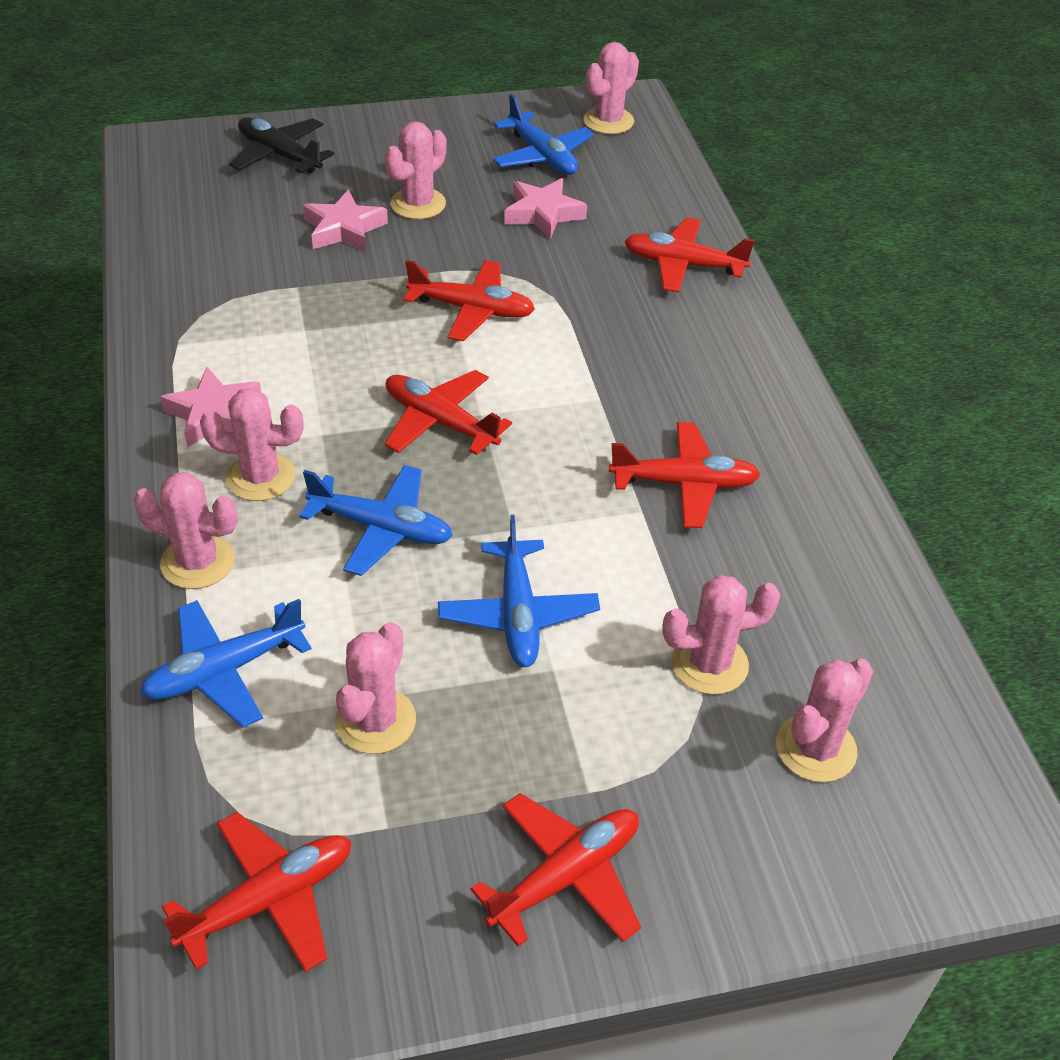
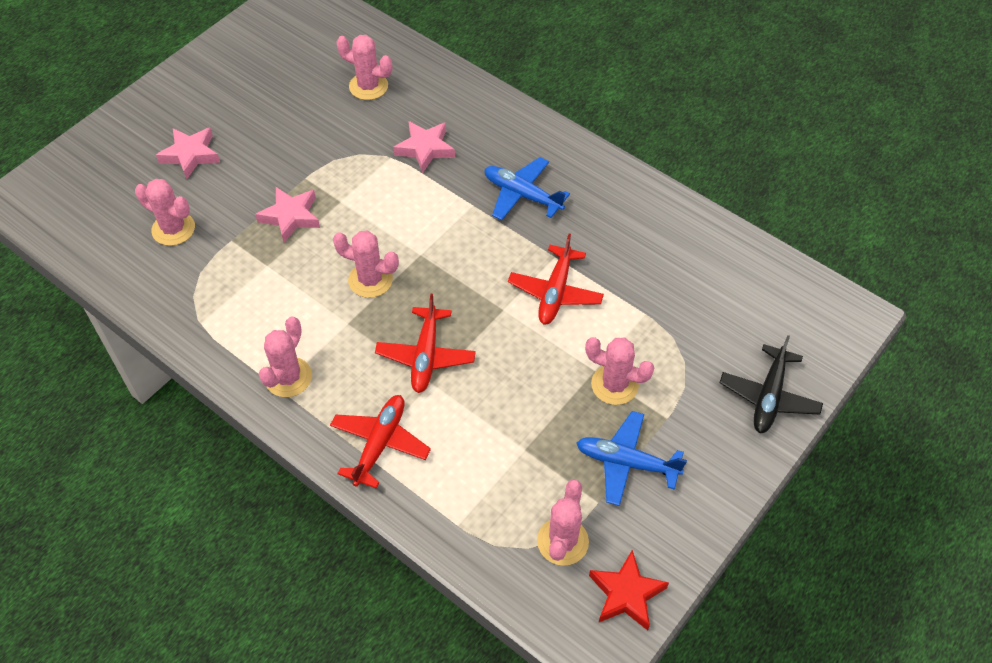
blue plane: [140,599,312,727] [299,465,453,576] [438,515,600,667] [493,94,594,175] = 4 -> [484,157,570,220] [576,411,687,506] = 2
pink cactus: [133,472,238,589] [200,388,303,501] [335,622,416,754] [385,121,447,219] [583,42,639,134] [662,575,780,695] [776,659,873,782] = 7 -> [135,179,195,246] [259,317,312,397] [333,230,399,298] [336,35,392,100] [537,480,589,566] [585,337,654,405] = 6
red plane: [162,812,351,972] [385,370,512,455] [404,260,535,341] [470,793,641,947] [609,422,761,528] [624,217,755,293] = 6 -> [330,395,431,489] [375,294,476,393] [508,234,604,325] = 3
red star: none = 0 -> [589,550,669,630] = 1

